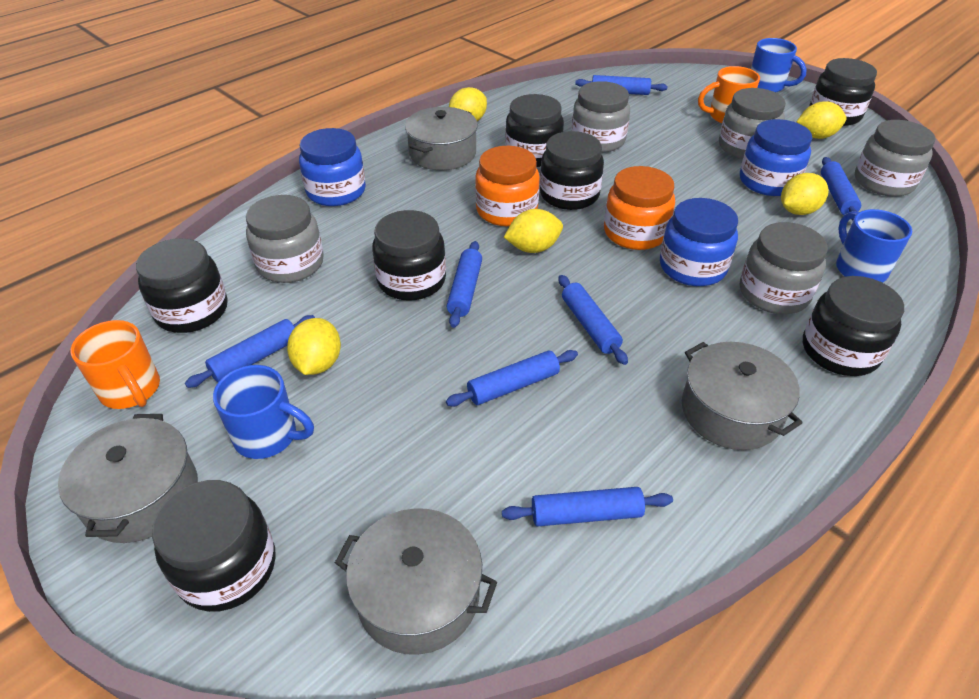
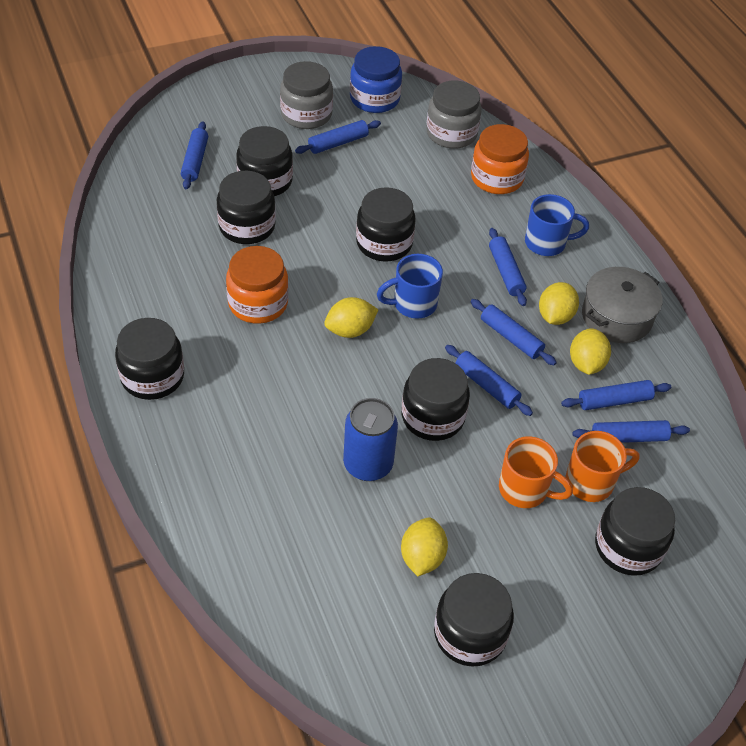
blue can: none = 0 -> [343,398,398,481] = 1
blue jar: [299,128,366,206] [660,198,738,286] [740,119,812,196] = 3 -> [350,46,402,113] = 1
blue mug: [213,365,314,459] [751,38,807,93] [836,209,912,283] = 3 -> [377,254,443,319] [525,194,589,256] = 2
grey jar: [246,195,324,283] [572,81,630,153] [719,88,786,159] [740,222,828,314] [855,120,936,197] = 5 -> [280,61,333,129] [426,81,482,149] = 2
grey pot: [58,414,198,543] [335,508,497,655] [405,107,478,170] [682,342,802,450] = 4 -> [582,267,663,343] = 1
yellow lemon: [287,318,341,375] [449,87,487,121] [504,209,563,253] [781,173,829,215] [797,101,847,139] = 5 -> [324,297,378,338] [401,517,448,577] [539,282,579,325] [570,328,611,375] = 4

